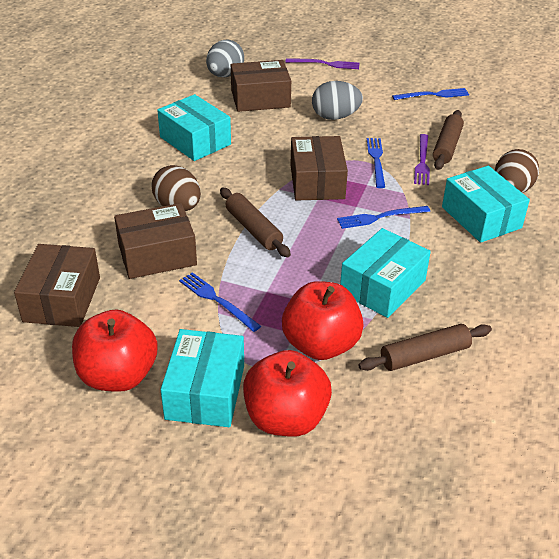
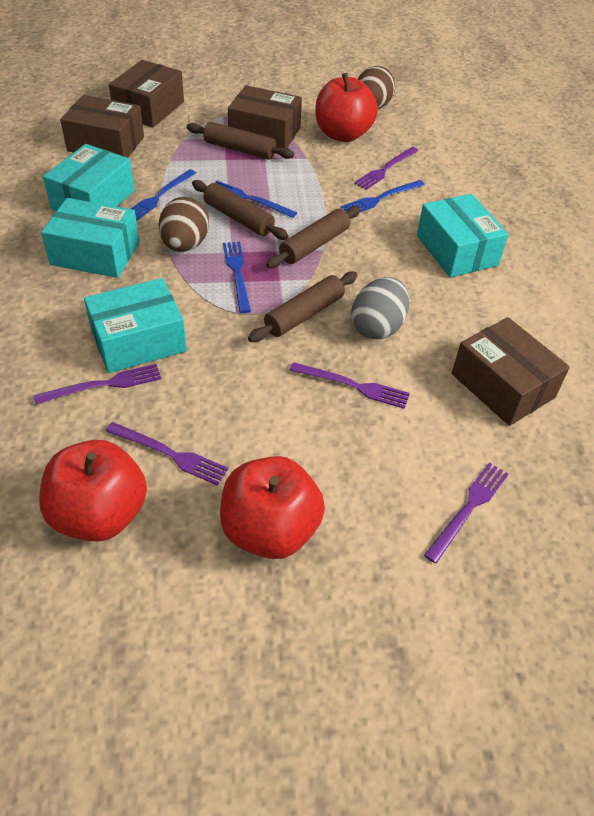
brown rolling pin: [220,188,291,257] [358,324,492,371] [433,110,464,170] = 3 -> [187,122,294,159] [192,180,289,240] [248,272,358,342] [266,206,361,268] = 4
grey egg: [206,40,244,77] [312,81,363,120] = 2 -> [352,277,409,340] = 1
purple fork: [286,58,360,69] [414,134,430,185] = 2 -> [33,364,161,405] [106,422,228,486] [289,362,410,409] [354,147,419,190] [424,462,508,564] = 5

